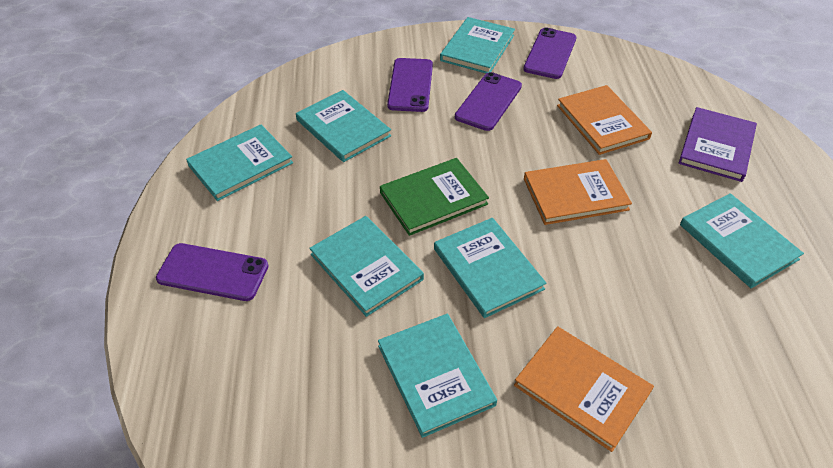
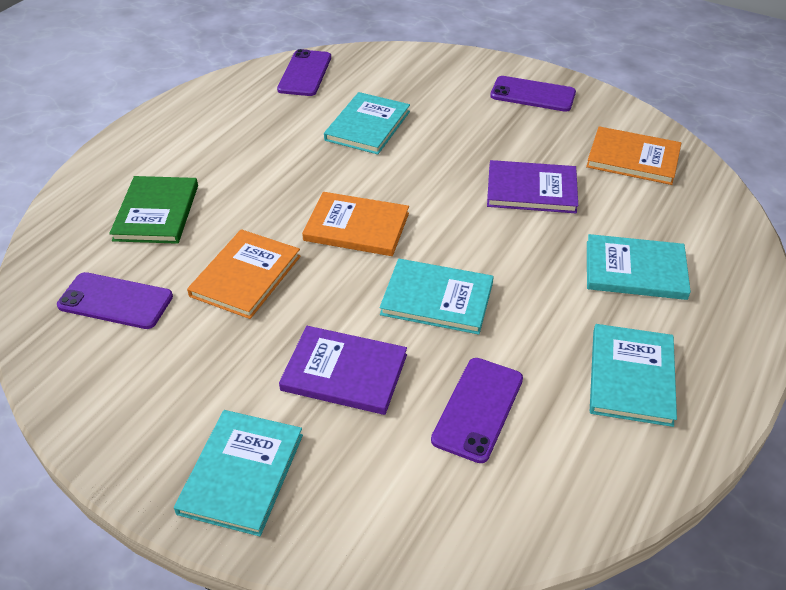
purple book: [678,107,757,182] = 1 -> [279,326,407,415] [487,160,578,213] = 2
turquoise book: [186,124,293,201] [296,90,391,162] [309,216,424,317] [378,314,497,438] [434,218,547,318] [440,17,515,73] [680,193,804,288] = 7 -> [174,410,303,536] [324,92,410,154] [380,259,494,335] [587,234,691,300] [590,324,677,427] = 5

